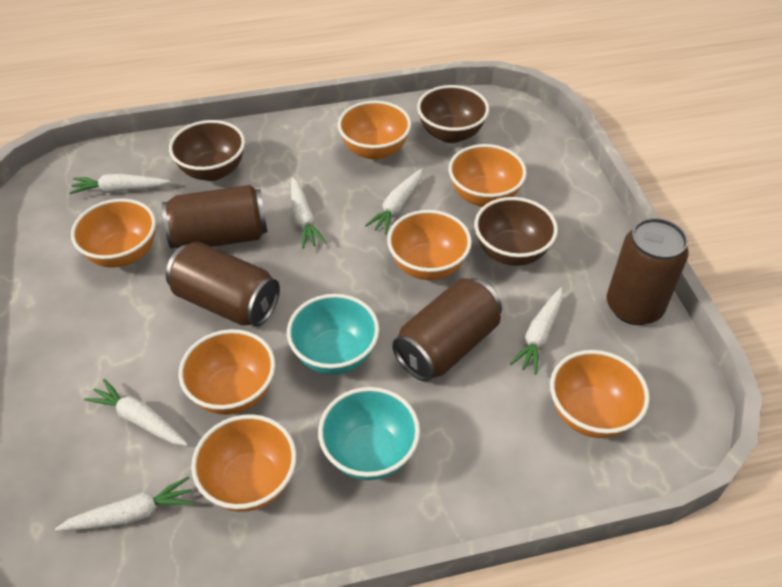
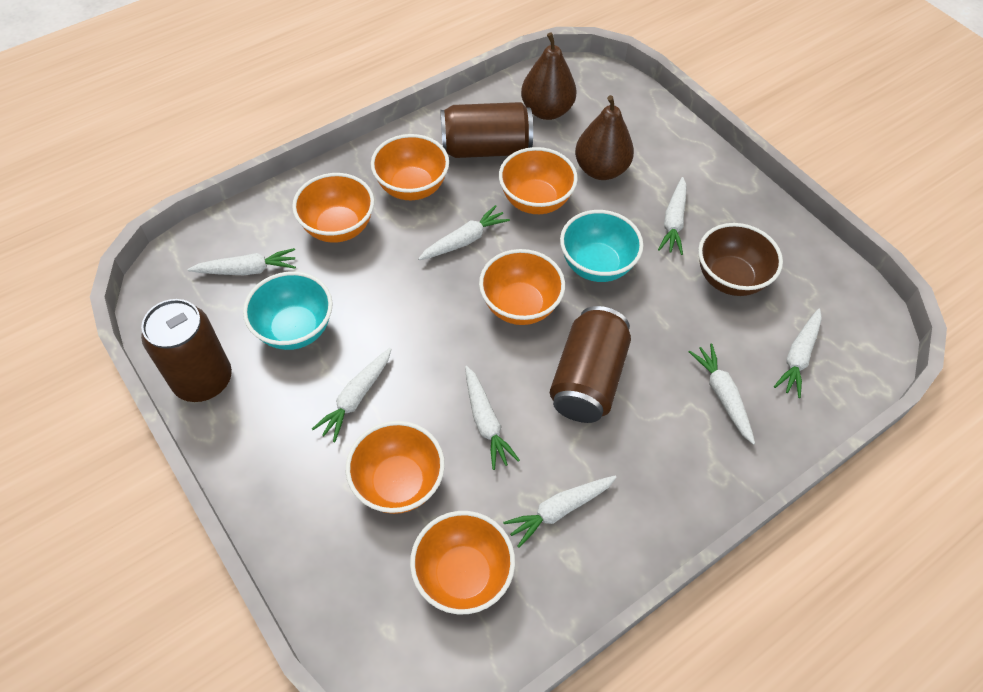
brown bowl: [169,120,245,181] [417,85,489,143] [474,197,558,266] = 3 -> [698,223,783,296] = 1
brown can: [162,185,268,248] [166,242,280,327] [392,278,502,382] [607,218,689,325] = 4 -> [141,299,232,402] [441,102,533,158] [550,306,631,423] = 3
brown pear: none = 0 -> [521,32,576,120] [575,95,634,180] = 2
orange bowl: [71,199,156,268] [178,329,275,415] [191,414,297,512] [338,101,411,160] [387,210,472,280] [449,144,527,207] [550,350,650,438] = 7 -> [292,173,374,243] [346,421,445,514] [371,134,449,200] [410,511,515,614] [479,249,565,325] [499,147,578,214] = 6
white carrot: [55,476,194,531] [69,174,170,194] [84,379,188,446] [291,177,327,249] [365,169,423,234] [510,288,563,375] = 6 -> [187,248,296,275] [312,348,391,442] [418,205,510,260] [465,366,520,470] [503,475,617,548] [658,177,687,255] [688,344,755,445] [774,308,822,398] = 8

